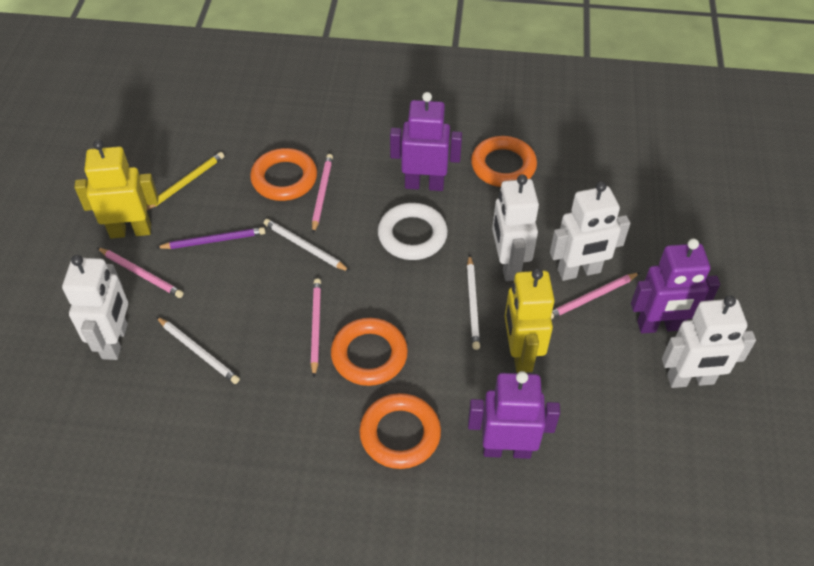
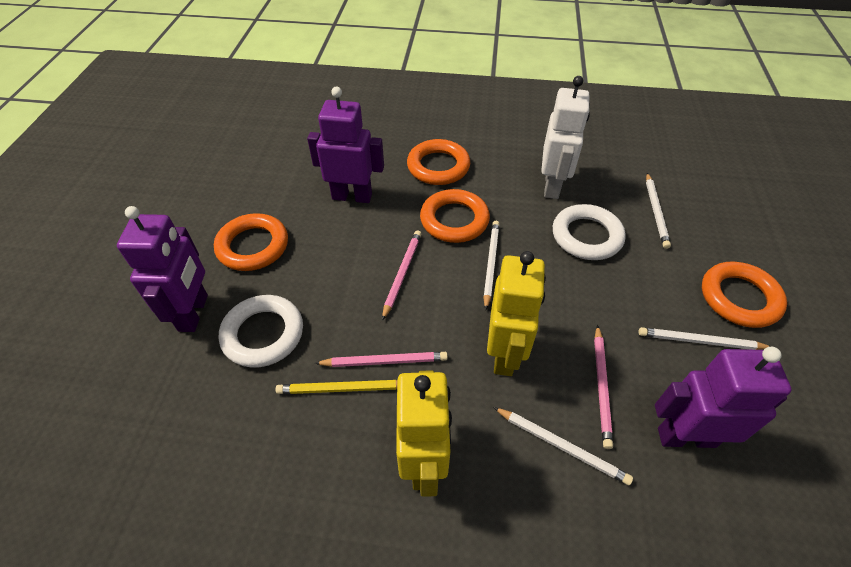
pink pencil: [97,247,184,298] [311,278,321,377] [312,154,333,233] [551,272,640,319] = 4 -> [315,352,448,367] [382,230,421,321] [594,325,613,449] = 3
purple pencil: [156,227,266,249] = 1 -> none = 0
white pencil: [156,317,240,384] [264,219,350,272] [467,255,480,350] = 3 -> [483,221,500,310] [493,407,633,485] [639,327,771,350] [646,173,671,249] = 4
white ring: [378,203,448,260] = 1 -> [219,295,303,368] [553,204,626,260] = 2
white robot: [62,255,128,360] [492,174,539,281] [550,181,631,281] [662,295,756,388] = 4 -> [541,76,590,199] = 1

